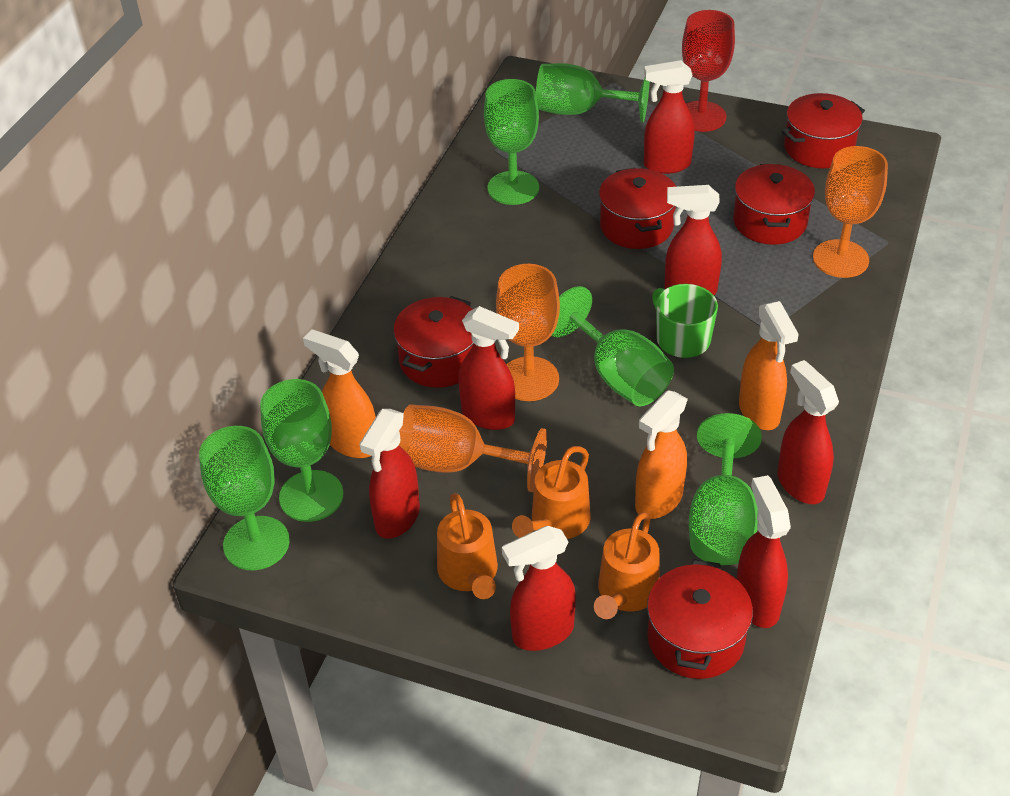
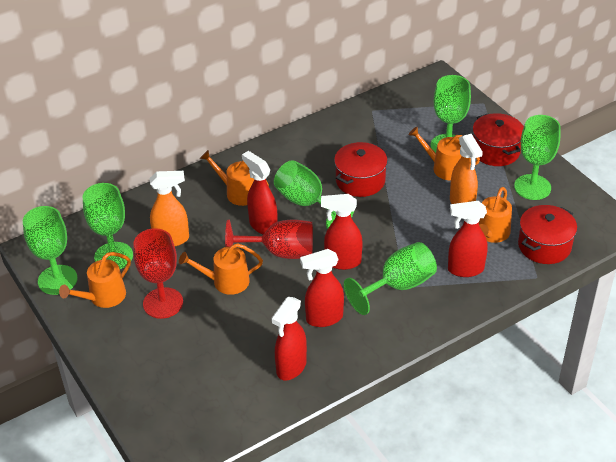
green mug: [652,284,718,358] = 1 -> none = 0
orange goblet: [399,404,547,492] [496,264,560,401] [813,146,888,278] = 3 -> none = 0
orange spray bottle: [303,329,376,458] [635,390,688,519] [739,301,799,430] = 3 -> [150,171,189,246] [450,134,483,204] = 2
orange watering can: [437,493,498,599] [512,446,591,539] [594,512,660,619] = 3 -> [59,252,131,308] [179,243,263,295] [200,150,269,206] [409,126,480,180] [479,187,512,243] = 5
red goblet: [682,10,735,132] = 1 -> [133,228,183,319] [225,220,313,259] = 2
red pot: [393,296,473,388] [599,168,676,249] [647,559,753,679] [733,164,815,245] [782,93,865,168] = 5 -> [334,142,388,197] [473,113,524,166] [518,205,577,264] = 3
red spray bottle: [359,409,420,539] [459,306,519,430] [502,526,576,651] [644,60,695,174] [664,185,722,295] [737,475,791,628] [778,360,839,504] = 7 -> [242,151,278,234] [271,297,307,380] [300,249,344,327] [321,194,363,270] [448,201,487,277] = 5

